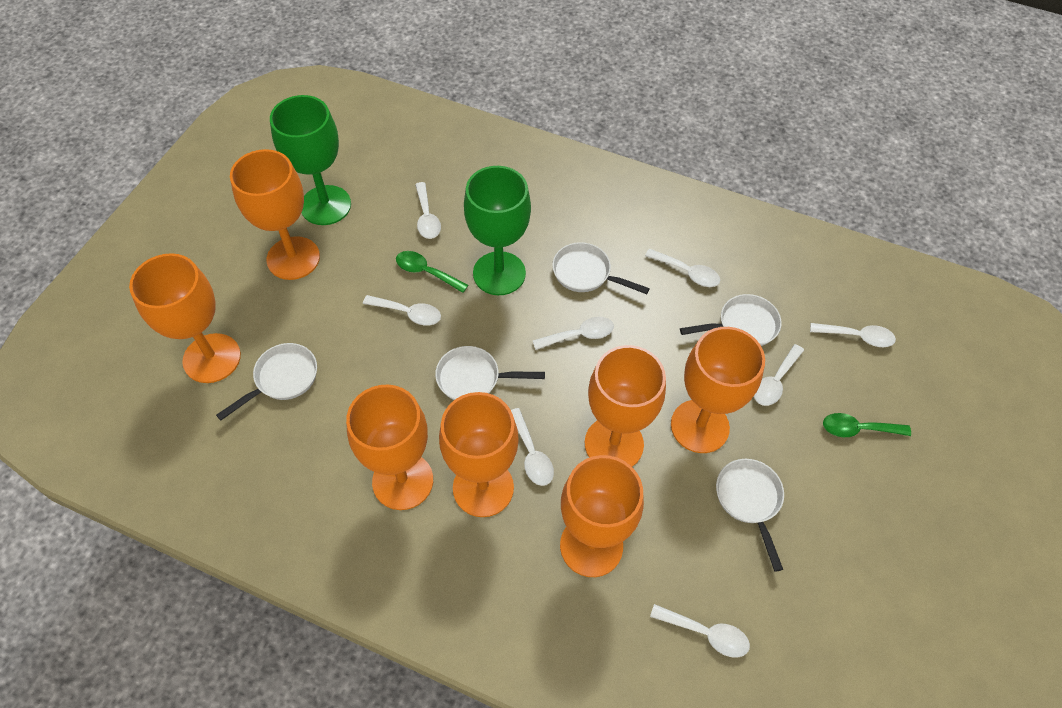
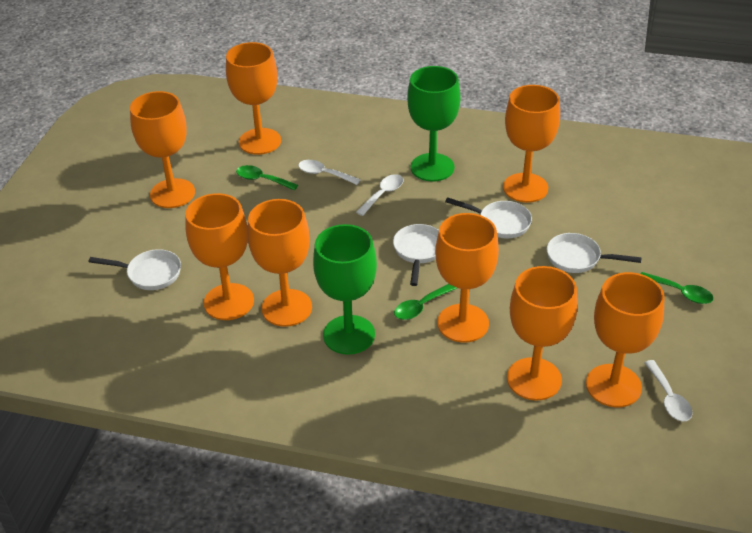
green spoon: [396,251,468,293] [823,413,911,437] = 2 -> [236,165,298,191] [394,284,457,320] [640,272,713,304] = 3
orange goblet: [129,253,241,383] [230,149,320,280] [346,385,433,510] [439,392,519,517] [560,455,644,577] [585,345,666,467] [671,327,765,453] = 7 -> [130,91,195,208] [185,193,254,320] [226,42,281,155] [248,199,312,327] [435,213,499,343] [503,85,560,203] [507,266,578,401] [586,272,665,407] = 8
white pan: [216,343,317,420] [435,346,545,400] [552,242,650,294] [680,294,782,346] [716,459,784,572] = 5 -> [89,249,181,290] [393,224,439,286] [445,197,532,239] [547,233,642,273] = 4
white spoon: [363,295,441,326] [415,182,441,239] [511,408,554,486] [533,317,614,350] [645,249,720,287] [650,604,750,658] [754,344,804,406] [810,323,896,347] = 8 -> [298,160,361,185] [356,174,403,216] [644,360,693,421] = 3

